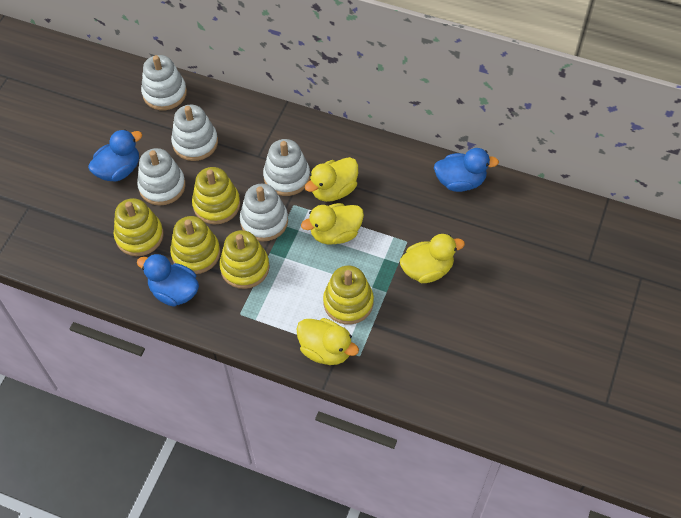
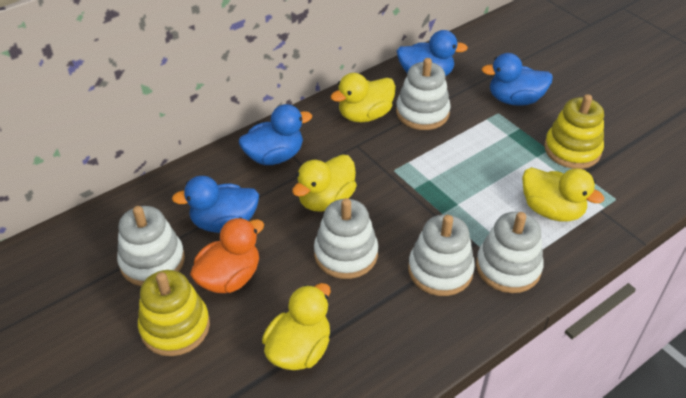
blue duck: [88,130,142,182] [137,254,199,307] [434,148,499,192] = 3 -> [172,176,259,233] [239,104,312,165] [397,30,468,76] [481,53,553,106] = 4
orange duck: none = 0 -> [190,218,264,293] = 1
yellow stacking toy: [114,198,164,256] [170,216,220,274] [192,167,240,224] [219,230,270,289] [323,265,374,325] = 5 -> [138,270,210,356] [544,94,604,169] = 2

